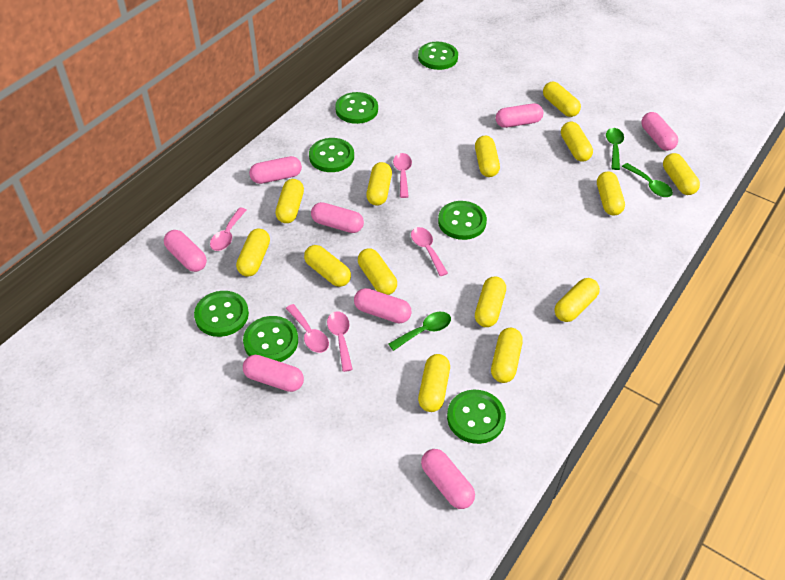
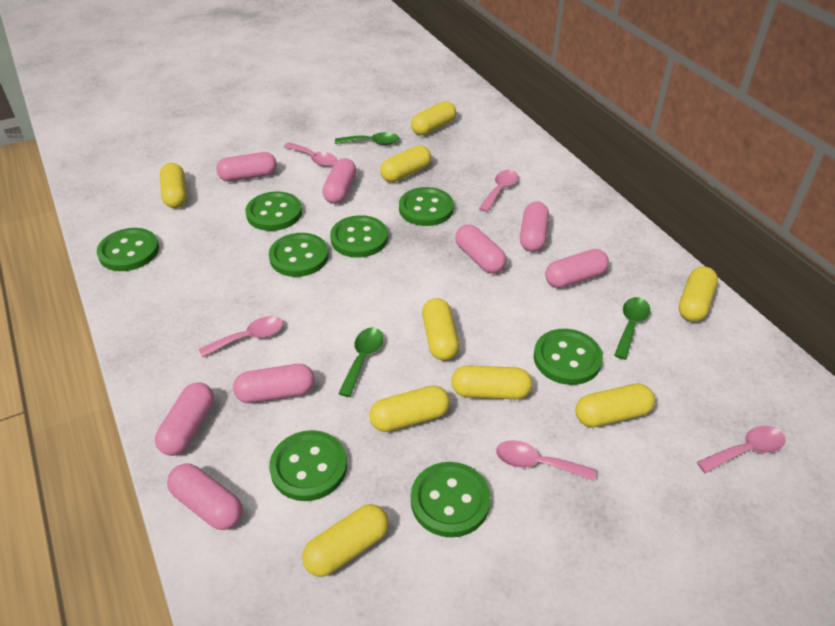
green button: [194,291,249,337] [243,316,298,362] [309,138,354,172] [335,92,378,124] [418,42,458,70] [438,201,487,240] [447,390,506,444] = 7 -> [97,228,159,271] [246,191,302,231] [269,233,329,277] [269,430,347,501] [330,215,388,258] [399,187,454,226] [411,462,491,537] [534,329,603,385] = 8
yellow capsule: [236,229,270,277] [275,179,304,223] [304,245,351,287] [358,248,397,295] [366,162,392,205] [418,354,450,412] [475,136,500,177] [475,276,506,327] [491,328,523,383] [543,82,581,117] [555,278,600,322] [561,122,593,162] [597,172,625,216] [663,153,700,195] = 14 -> [160,163,187,208] [302,504,389,577] [369,386,450,432] [380,146,431,182] [411,101,456,135] [422,298,459,360] [451,366,532,399] [576,384,655,427] [679,266,718,322] = 9

